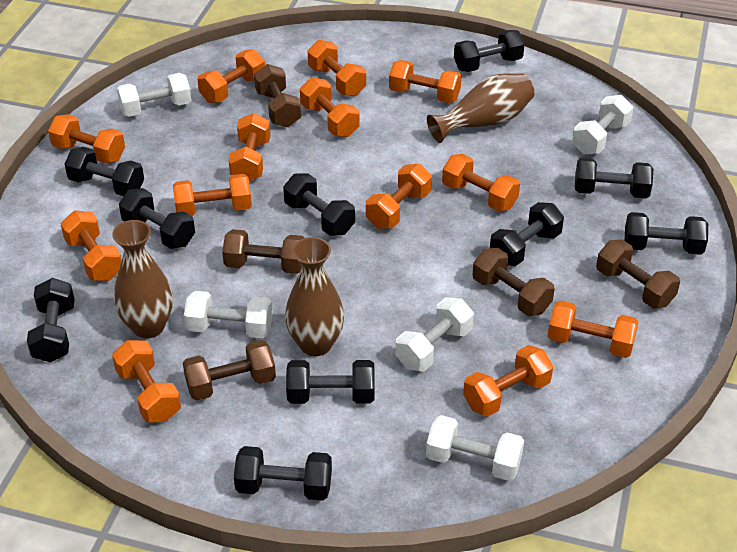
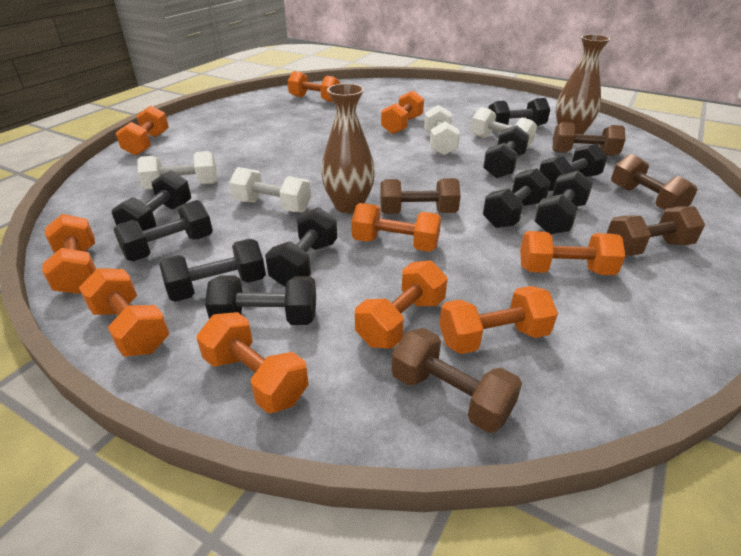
brown vase: [112,220,173,339] [285,237,344,356] [427,73,535,143] = 3 -> [321,83,375,214] [556,34,610,134] = 2
orange dumbbell: [48,114,125,164] [61,211,122,281] [112,340,181,423] [173,174,252,216] [197,49,265,103] [229,113,271,181] [300,77,359,137] [308,40,366,96] [366,164,432,229] [389,60,462,103] [442,154,520,212] [463,345,553,417] [548,301,638,358] = 13 -> [42,214,96,294] [79,268,169,357] [116,105,169,156] [196,312,309,413] [288,71,340,102] [352,203,441,252] [355,260,448,349] [381,90,424,134] [439,286,558,354] [520,231,625,275] = 10
white dumbbell: [117,73,191,117] [184,291,273,338] [395,297,474,371] [426,415,524,481] [572,95,633,154] = 5 -> [137,151,218,189] [229,167,311,212] [424,105,460,155] [471,107,537,149] = 4

